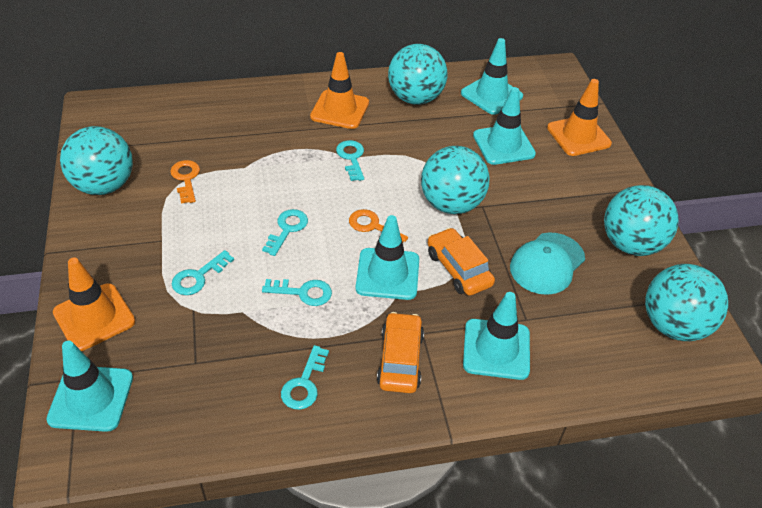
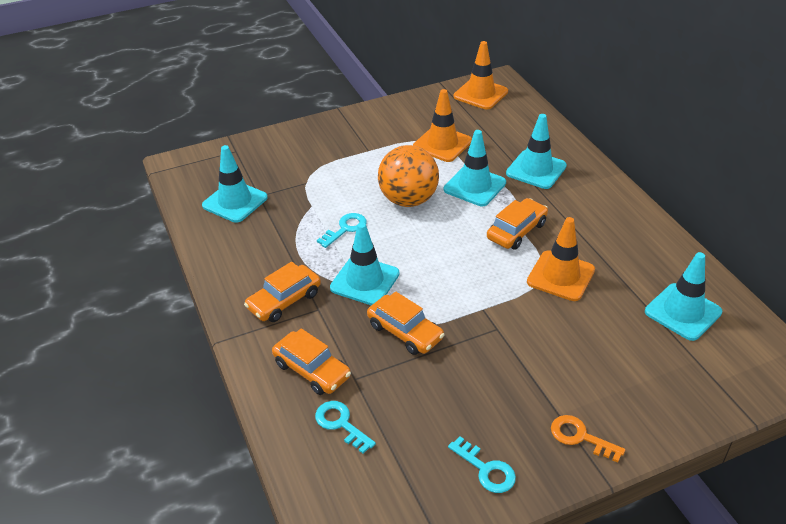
orange ball: none = 0 -> [378,145,439,207] = 1
orange car: [377,312,424,393] [428,228,495,296] = 2 -> [244,262,321,322] [272,328,351,395] [367,291,444,355] [487,198,548,250] = 4
orange key: [170,160,200,204] [349,209,408,243] = 2 -> [551,415,625,463] = 1
turquoise ball: [60,126,133,195] [388,44,448,105] [421,146,490,214] [604,185,679,256] [645,264,728,341] = 5 -> none = 0
turquoise cap: [510,232,585,295] = 1 -> none = 0
turquoise key: [172,250,234,295] [262,209,308,256] [262,279,332,306] [281,345,329,410] [336,140,364,181] = 5 -> [315,401,376,454] [317,213,367,248] [448,436,516,493] = 3

